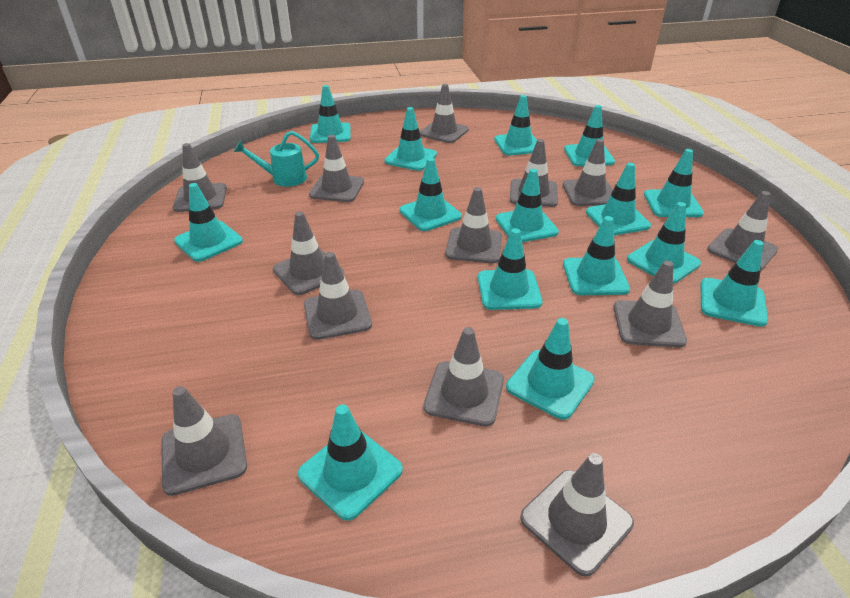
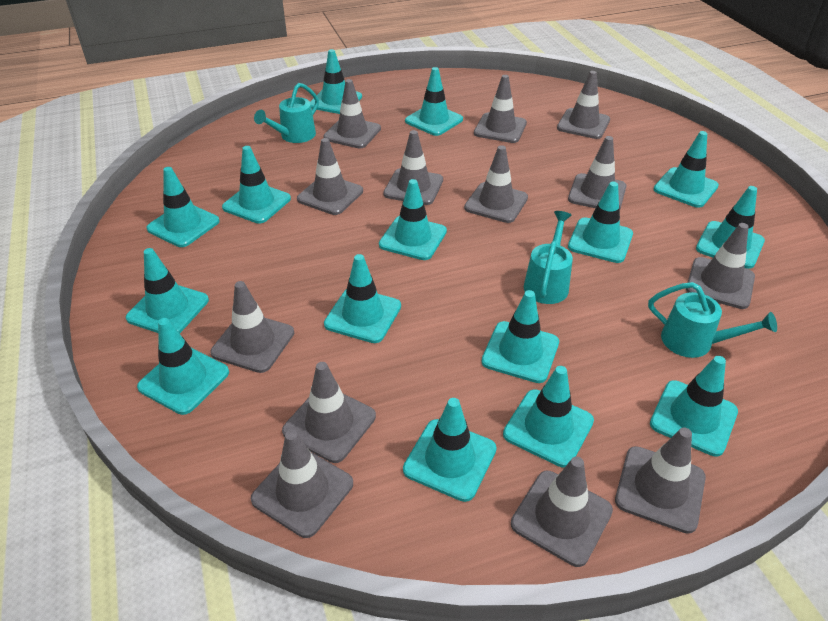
turquoise watering can: [234,131,319,187] = 1 -> [254,83,319,143] [524,211,573,304] [648,282,777,358] = 3

